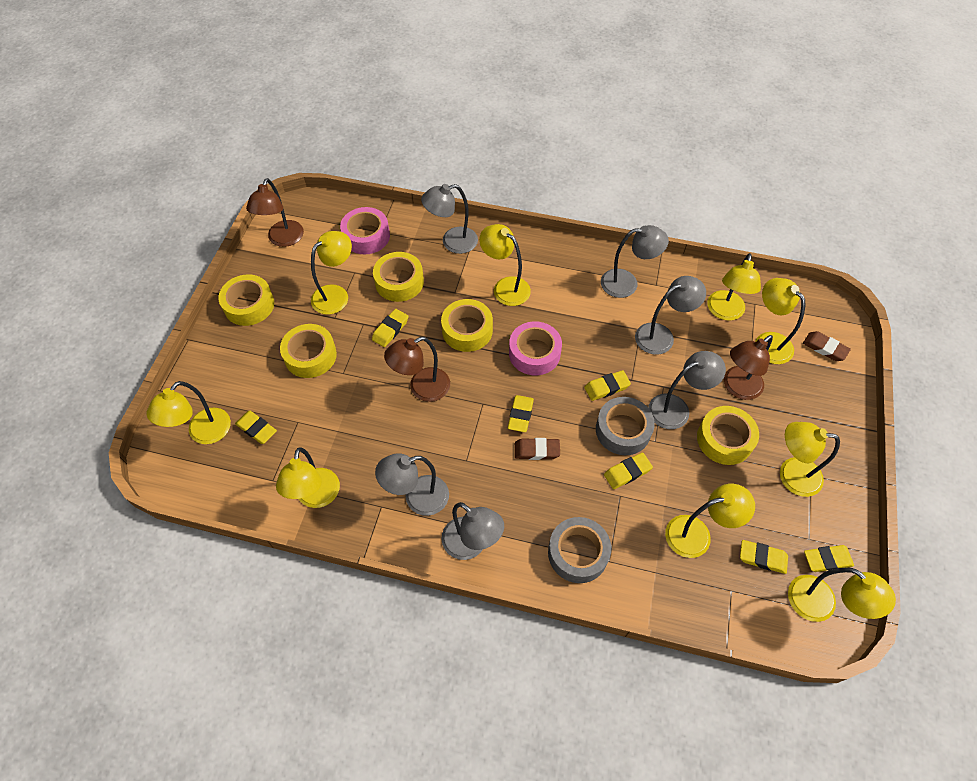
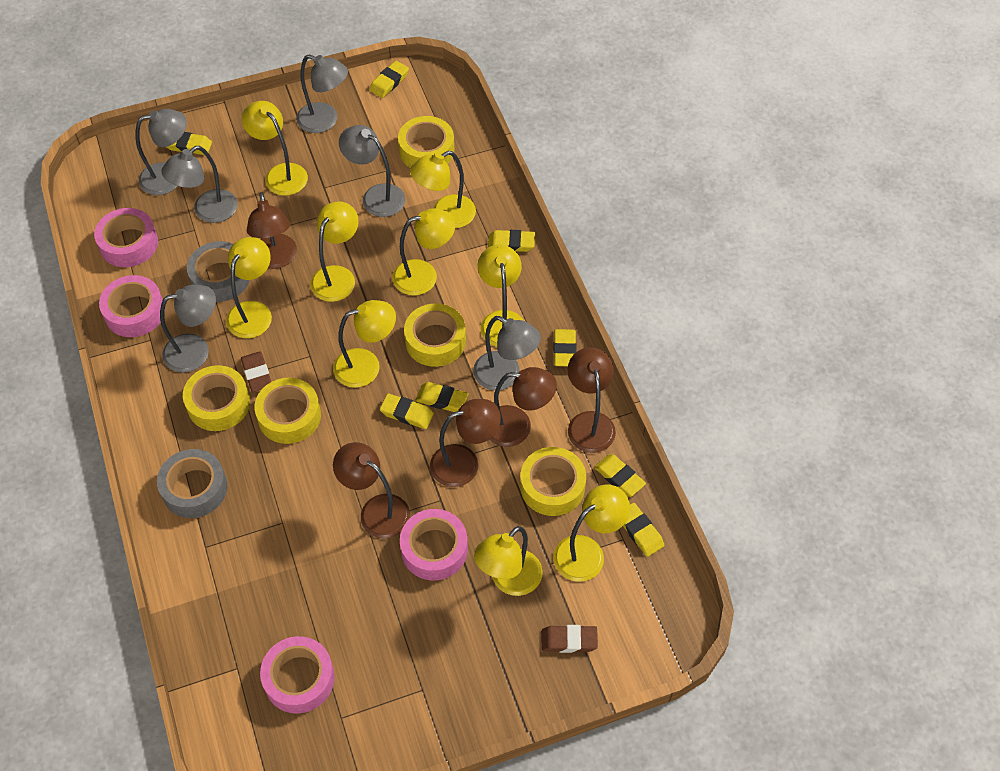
brown lamp: [246,178,304,247] [384,337,450,402] [724,335,773,400] = 3 -> [247,192,297,269] [333,442,410,539] [430,399,501,487] [489,367,557,447] [568,347,616,453] = 5
pink tape: [340,207,390,254] [509,321,562,375] = 2 -> [94,208,158,267] [99,275,165,337] [260,636,335,713] [400,509,468,580] = 4
yellow eraser: [235,411,277,444] [372,309,409,347] [508,395,534,432] [584,370,631,401] [604,452,653,489] [740,540,788,574] [804,545,854,572] = 7 -> [167,132,212,155] [369,61,409,98] [380,393,434,429] [416,382,468,412] [488,230,535,252] [554,329,577,367] [594,454,646,497] [623,503,664,557] = 8

